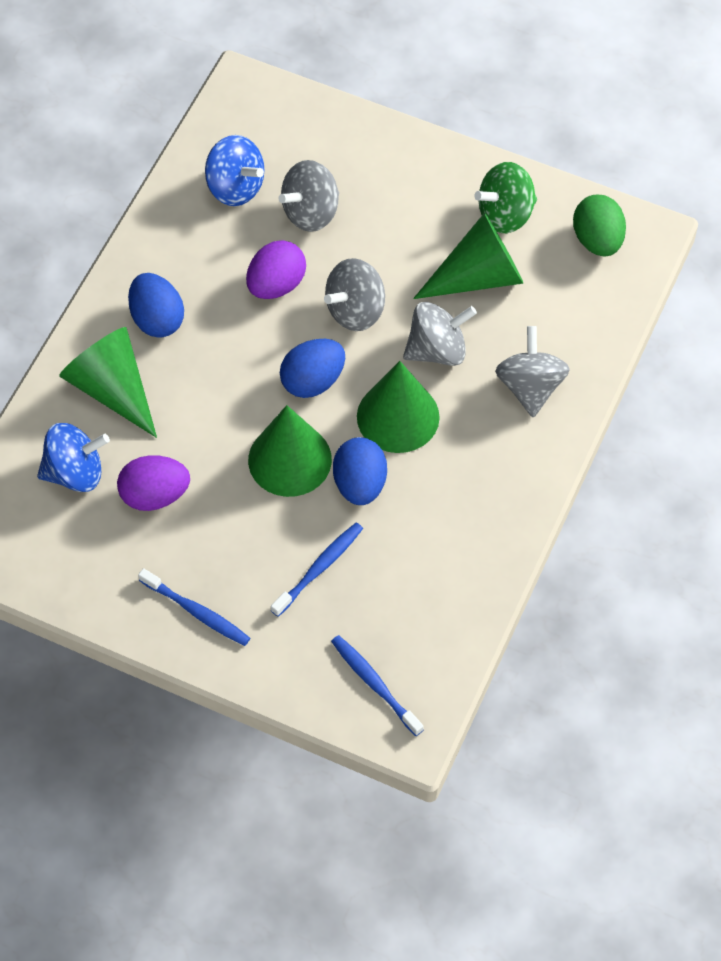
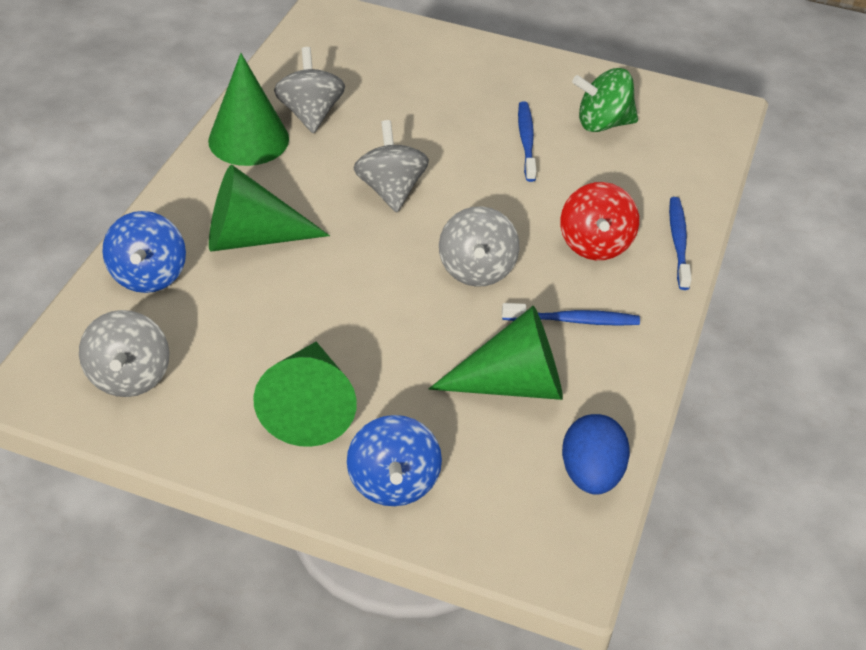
blue egg: [128,273,184,338] [280,339,345,398] [333,437,387,505] = 3 -> [562,414,630,495] = 1
green egg: [573,195,626,257] = 1 -> none = 0
purple egg: [117,455,190,511] [246,240,306,299] = 2 -> none = 0
red spinning top: none = 0 -> [560,182,639,260] = 1

